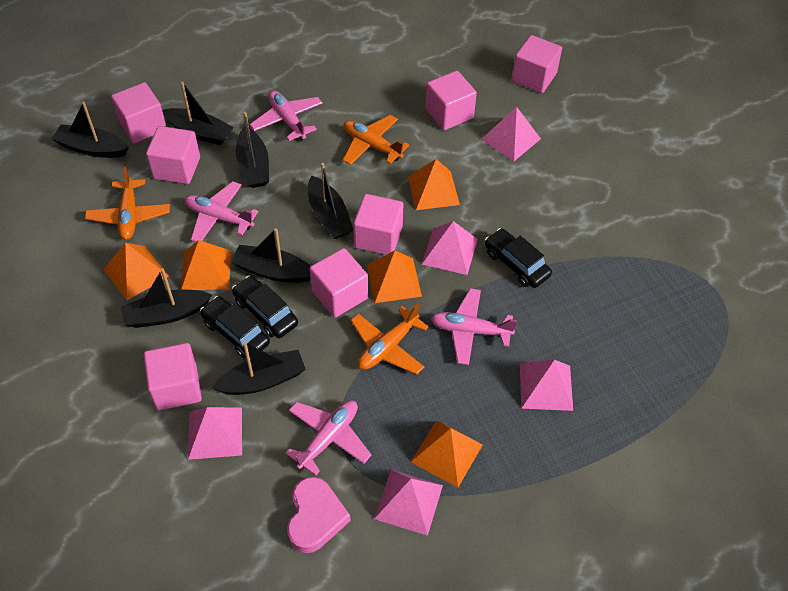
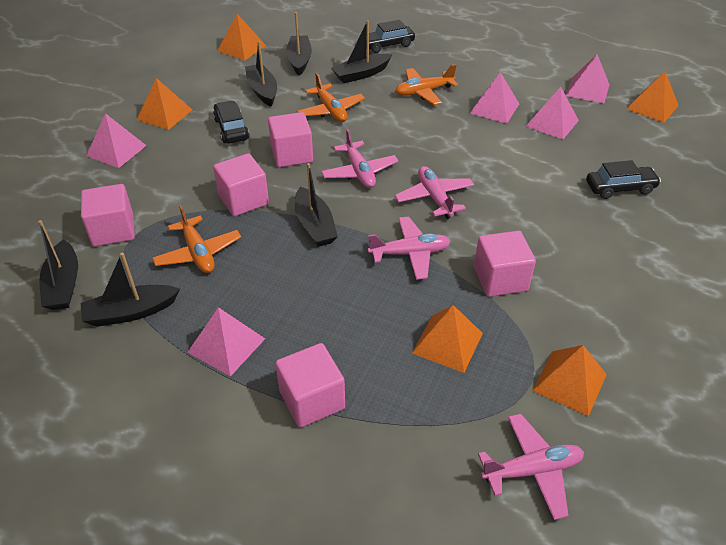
black boat: [51,102,129,158] [121,268,212,328] [162,81,234,145] [212,342,306,395] [231,228,311,283] [236,112,269,188] [308,163,353,239] = 7 -> [38,220,78,310] [81,253,180,327] [245,41,277,106] [286,12,312,76] [295,163,338,247] [331,20,392,83] = 6
pink cube: [111,82,166,143] [144,343,202,411] [146,126,200,184] [310,248,368,317] [353,194,403,255] [425,71,477,130] [512,35,562,93] = 7 -> [81,184,135,247] [213,153,269,216] [268,112,313,167] [275,343,345,428] [474,231,536,297] = 5
pink heart: [287,477,351,553] = 1 -> none = 0

